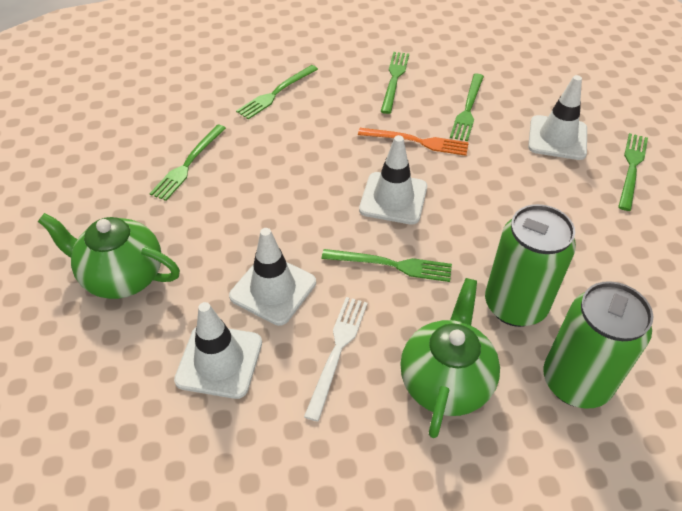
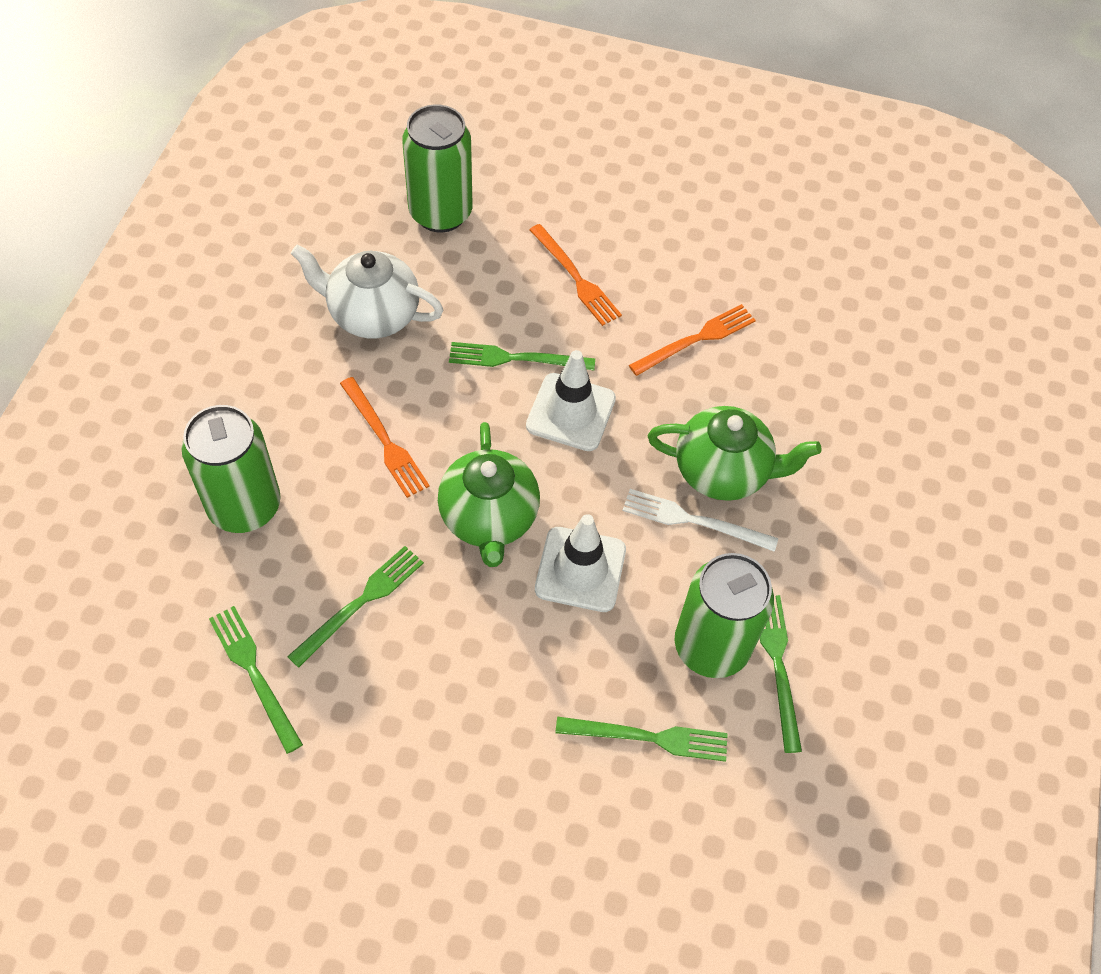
green can: [485,204,576,327] [543,281,653,409] = 2 -> [182,405,281,533] [402,104,472,232] [675,553,774,678] = 3
green fork: [149,124,226,201] [236,65,318,119] [322,249,452,282] [380,52,409,114] [450,74,484,141] [618,133,648,211] = 6 -> [209,606,303,754] [287,546,424,668] [449,342,595,371] [555,717,728,762] [760,595,802,753] = 5
orange fork: [358,128,469,156] = 1 -> [340,377,430,498] [529,224,622,326] [629,304,756,376] = 3
white teapot: none = 0 -> [291,244,443,338] = 1
white traffic cone: [174,302,262,399] [229,228,316,326] [359,135,427,225] [528,75,587,160] = 4 -> [526,350,616,451] [535,514,626,612] = 2

